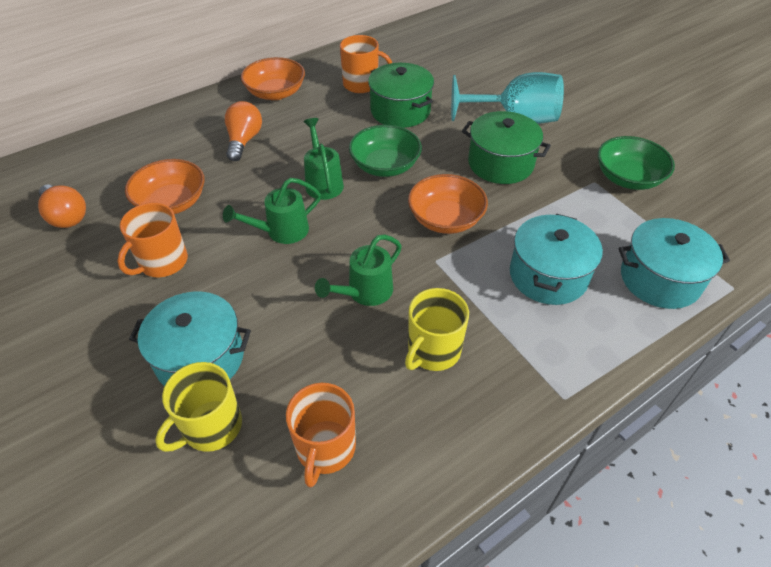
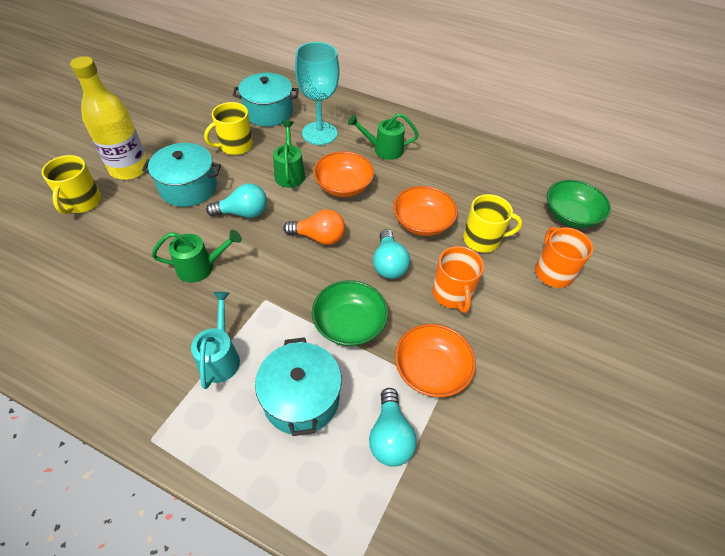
green pot: [368,63,434,128] [462,111,551,184] = 2 -> none = 0
orange light bulb: [38,185,86,228] [225,101,262,161] = 2 -> [283,210,345,245] = 1
orange mug: [117,203,188,277] [286,383,356,488] [340,35,392,93] = 3 -> [432,246,484,313] [535,227,593,288] = 2
turquoise light bulb: none = 0 -> [206,183,267,218] [369,388,417,467] [373,229,410,279] = 3
turquoise watering can: none = 0 -> [191,292,240,389] = 1
yellow bottle: none = 0 -> [70,56,148,180] = 1
yellow mug: [155,362,242,452] [405,288,469,371] = 2 -> [42,155,101,214] [204,102,253,155] [463,194,522,253] = 3

